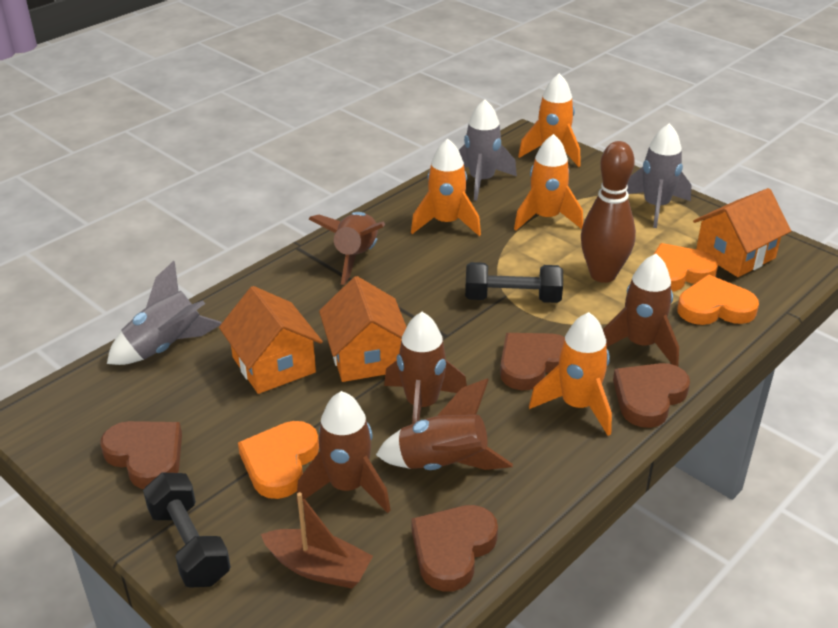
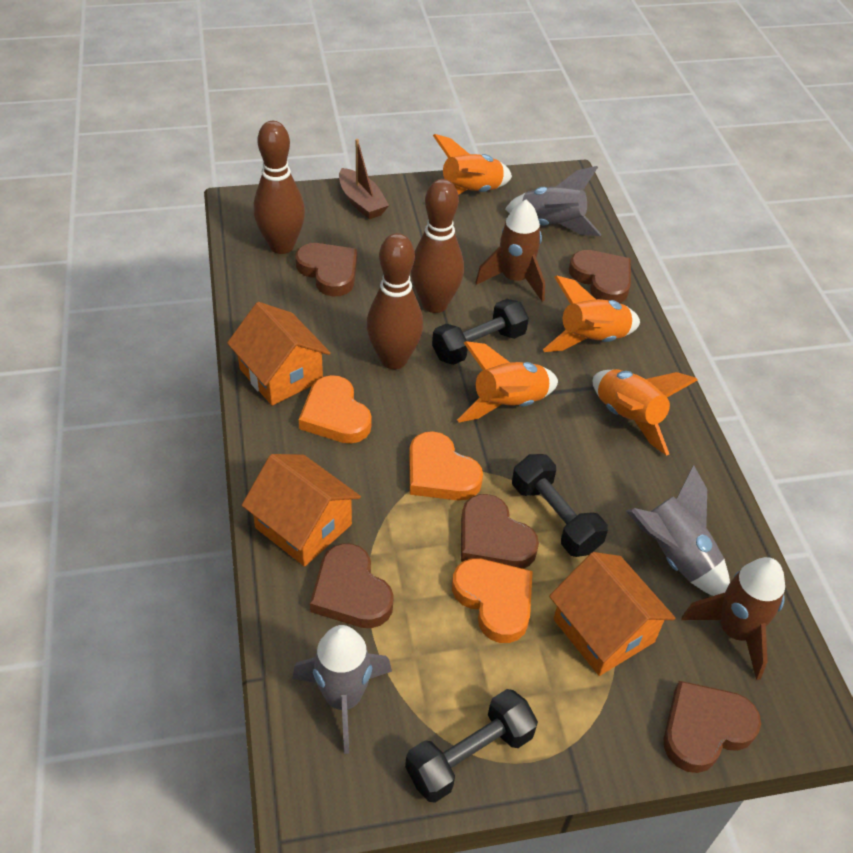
black dumbbell: [143,473,231,588] [465,262,563,303] = 2 -> [405,689,538,803] [432,299,529,365] [512,454,608,557] = 3
brown bowling pin: [581,141,636,283] = 1 -> [253,121,305,254] [367,233,423,369] [411,179,464,313] = 3
brown heart: [101,421,182,489] [411,505,498,592] [500,333,565,390] [613,363,690,428] = 4 -> [296,243,357,296] [310,543,394,628] [461,494,539,569] [569,250,631,303] [663,681,761,773] = 5
brown rocket: [296,391,391,513] [308,212,385,285] [376,379,513,470] [384,312,467,424] [603,254,679,366] = 5 -> [475,200,545,302] [681,557,785,680] = 2

